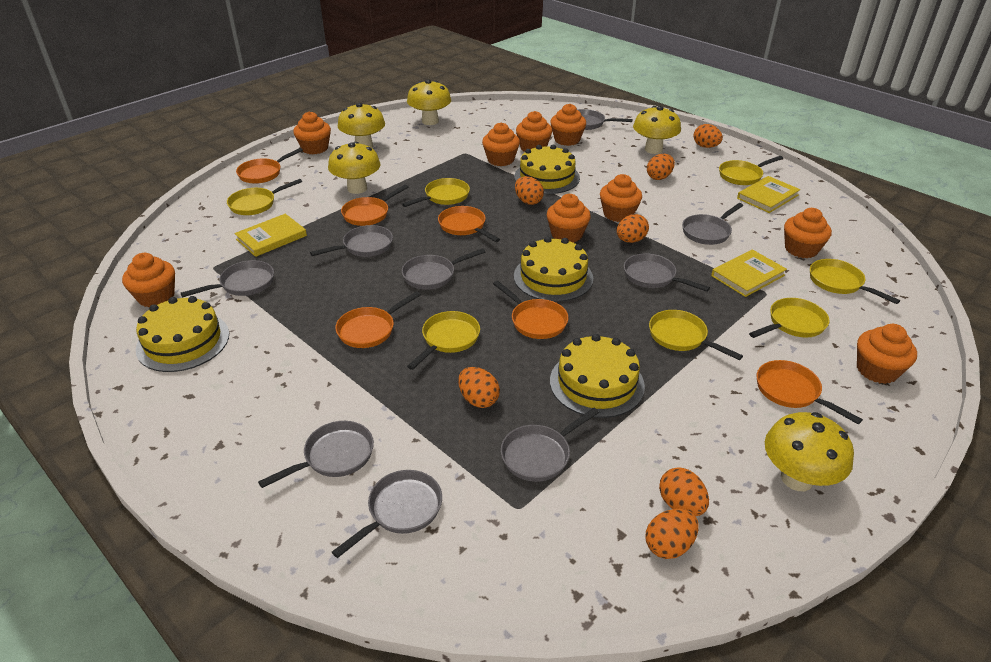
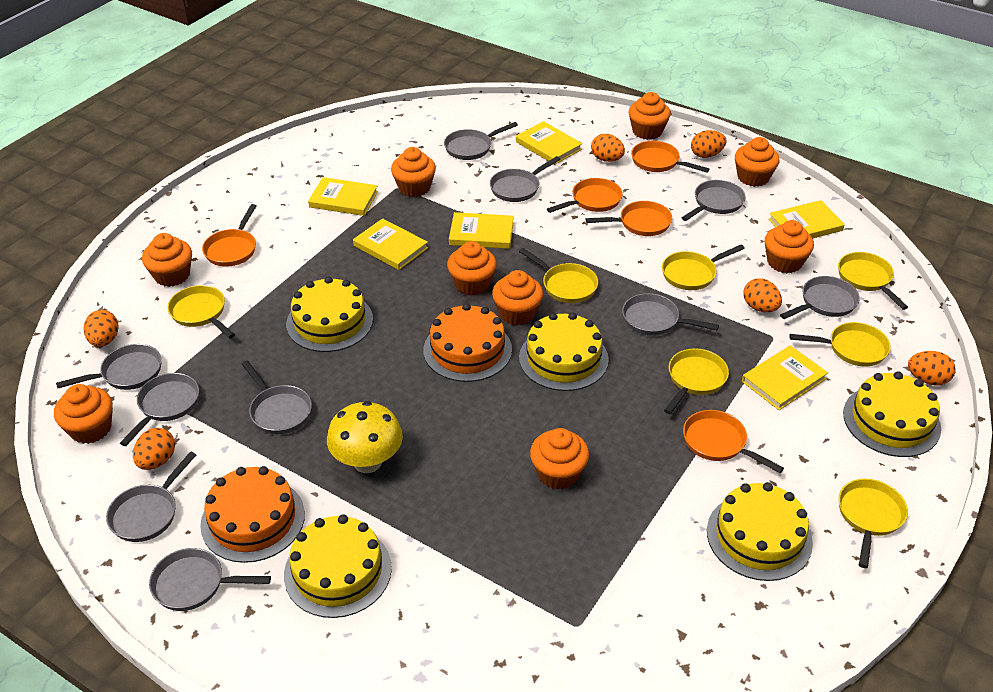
grey pan: [181,260,274,297] [258,421,374,488] [310,225,393,257] [332,470,442,558] [402,248,485,290] [501,408,599,482] [578,109,632,130] [624,253,710,292] [682,203,743,245] = 9 -> [56,344,162,390] [106,451,196,542] [120,373,199,446] [149,548,271,611] [242,361,312,434] [444,122,518,160] [490,156,560,202] [622,293,719,336] [681,180,746,221] [780,276,860,319] = 10
orange cake: none = 0 -> [200,466,305,563] [423,303,512,382] = 2
orange egg: [458,367,500,408] [515,176,544,205] [617,214,649,243] [646,509,699,559] [647,154,675,180] [659,467,709,516] [694,124,723,148] = 7 -> [84,310,119,347] [133,428,175,470] [591,134,625,162] [691,130,727,158] [743,278,782,312] [908,351,956,385] = 6
orange pan: [236,148,303,184] [335,291,421,348] [341,185,408,226] [438,206,500,242] [493,281,568,339] [757,360,863,424] = 6 -> [202,204,256,267] [547,178,623,213] [586,201,672,236] [631,141,710,173] [683,410,784,473] = 5
yellow book: [234,214,307,257] [711,249,787,297] [737,176,800,213] = 3 -> [308,177,378,216] [353,218,428,270] [449,212,514,249] [516,121,582,165] [742,345,828,410] [769,200,845,238] = 6
yellow cake: [136,296,229,372] [514,145,580,194] [514,237,593,302] [550,334,645,418] = 4 -> [284,515,392,618] [286,277,373,352] [519,312,609,391] [707,482,813,581] [843,372,941,457] = 5
yellow mushroom: [328,142,381,194] [338,103,385,148] [407,80,451,125] [633,106,681,154] [765,412,854,491] = 5 -> [327,401,403,473] = 1

